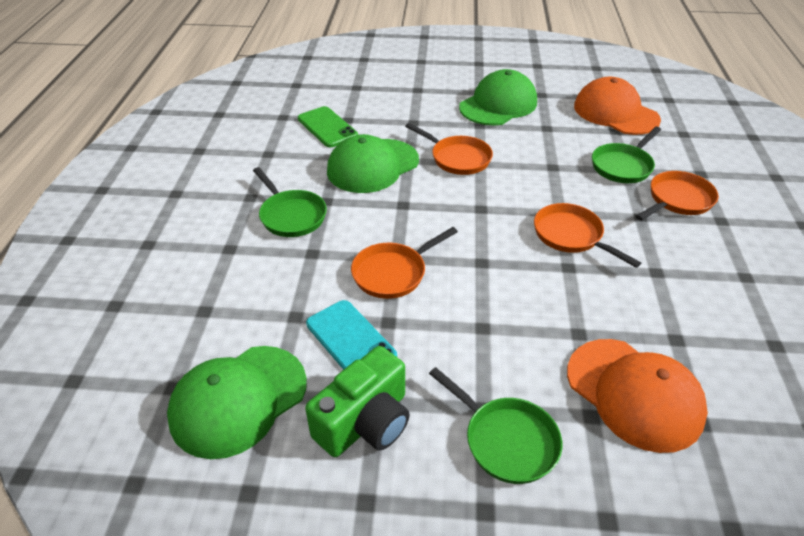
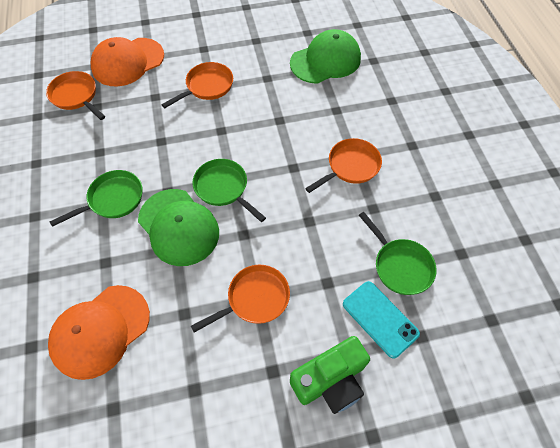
green cap: [167,346,307,459] [327,134,419,193] [459,69,537,126] = 3 -> [138,189,219,266] [290,29,361,84] = 2
green phone: [298,106,358,147] = 1 -> none = 0

